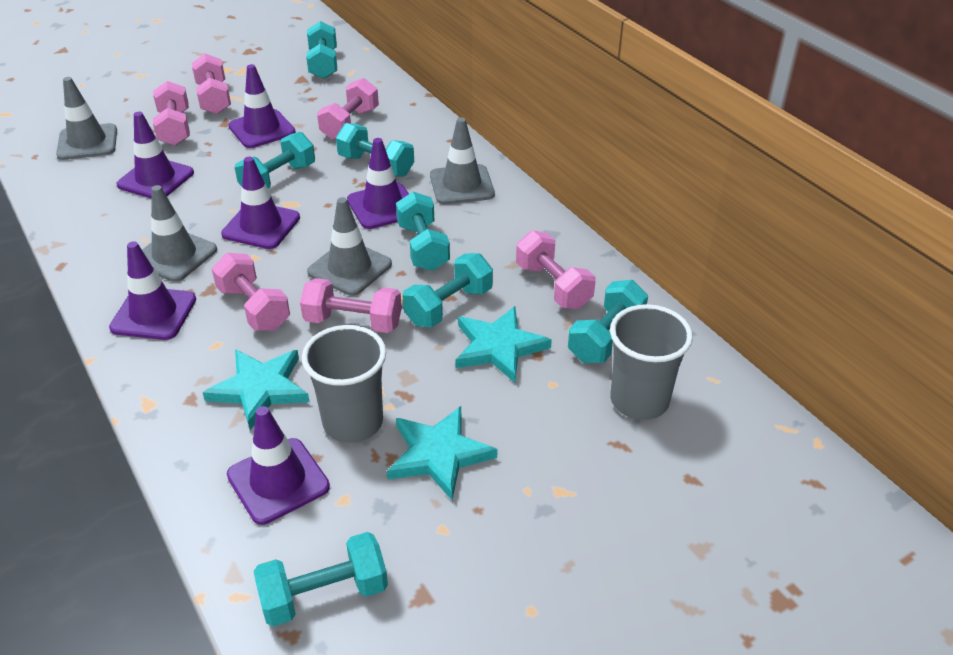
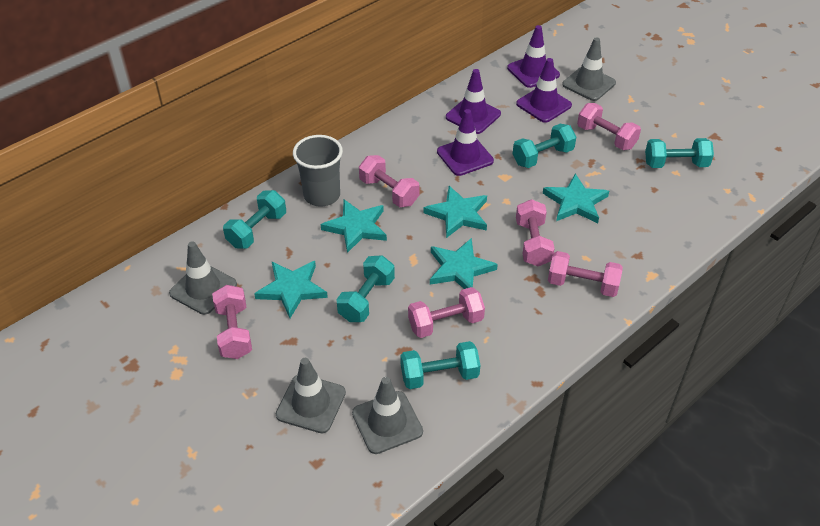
grey cup: [302,325,386,443] [610,304,693,420] = 2 -> [293,135,343,207] = 1
purple traffic cone: [109,241,196,340] [116,112,194,198] [221,157,300,249] [227,406,330,525] [228,64,296,148] [347,138,409,229] = 6 -> [437,109,494,176] [446,69,501,134] [507,25,560,88] [516,58,572,123] = 4
turquoise dumbbell: [235,132,315,189] [254,532,388,626] [306,21,337,79] [336,123,414,177] [396,192,450,271] [402,253,493,327] [568,280,648,363] = 7 -> [223,190,286,249] [336,255,395,322] [400,341,480,389] [513,124,576,168] [645,138,714,168] = 5
turquoise star: [203,349,310,430] [387,406,498,500] [455,306,552,383] = 3 -> [254,261,328,318] [321,200,387,253] [423,186,487,238] [430,238,498,289] [543,174,609,223] = 5

